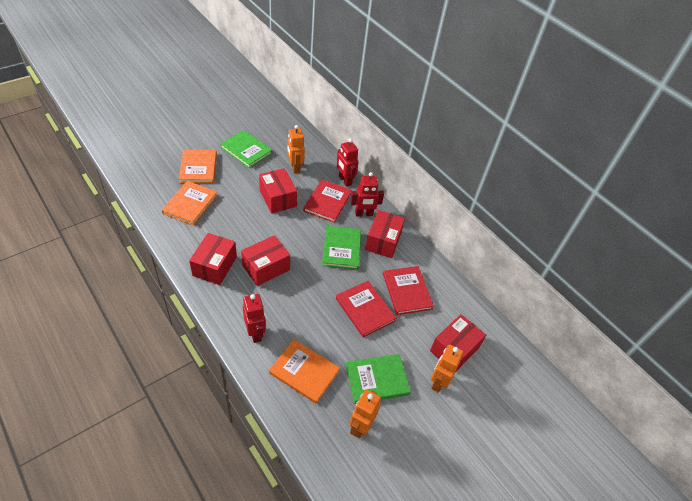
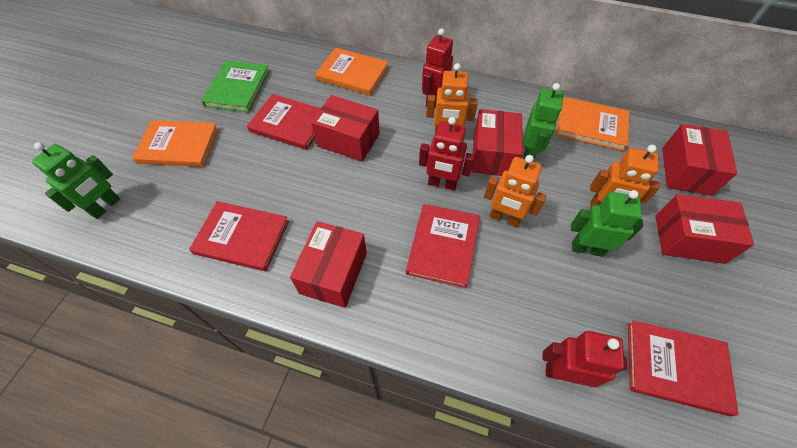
green book: [220,130,272,168] [322,226,361,270] [346,354,411,404] = 3 -> [201,60,270,113] = 1
green robot: none = 0 -> [32,142,120,219] [523,83,564,162] [571,190,643,257] = 3
red book: [303,180,352,223] [336,281,396,338] [383,266,434,315] = 3 -> [189,201,289,271] [247,94,321,150] [406,204,480,288] [628,320,739,416] = 4

